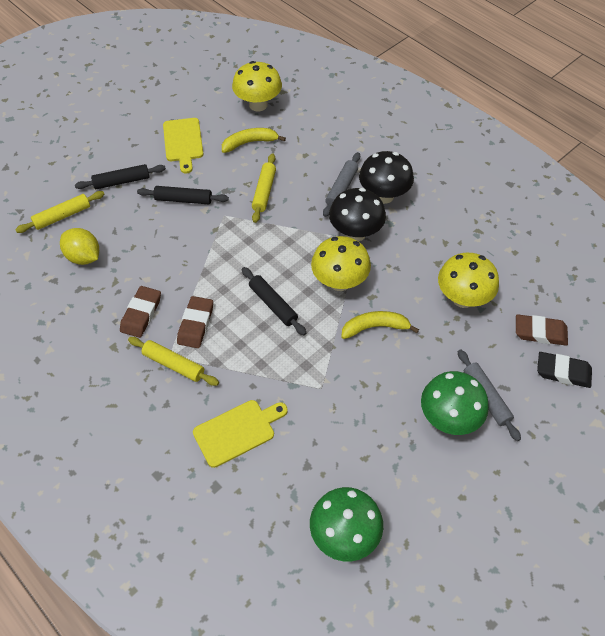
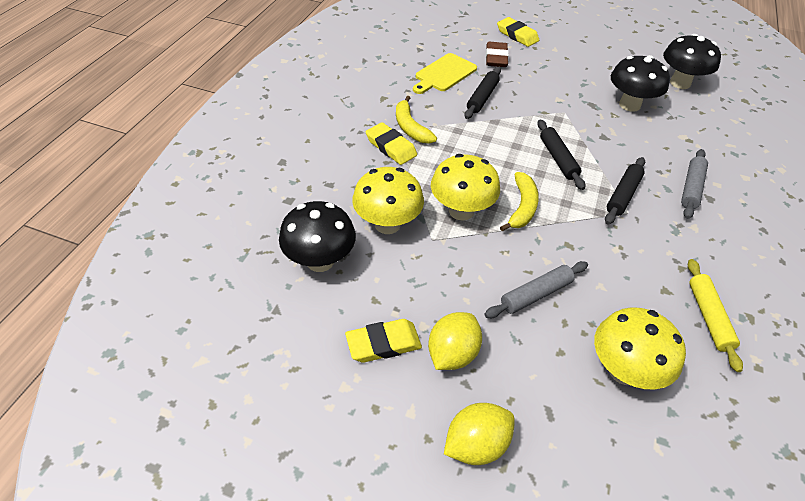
black eraser: [537,352,592,388] = 1 -> none = 0
black mushroom: [329,188,386,241] [359,151,414,204] = 2 -> [279,201,356,272] [611,55,670,112] [663,34,721,89] = 3
brown eraser: [120,286,161,338] [177,296,213,348] [516,314,568,346] = 3 -> [486,42,509,67] = 1
green mushroom: [310,487,383,562] [421,371,489,435] = 2 -> none = 0
yellow cutting board: [163,118,203,174] [193,400,288,468] = 2 -> [413,53,477,94] = 1
yellow eraser: none = 0 -> [345,319,422,363] [366,122,417,165] [497,17,539,47] = 3
yellow lemon: [60,228,99,265] = 1 -> [428,312,482,370] [444,403,515,465] = 2
yellow rolling pin: [15,191,105,233] [128,337,219,386] [252,153,276,223] = 3 -> [688,259,743,372] = 1

